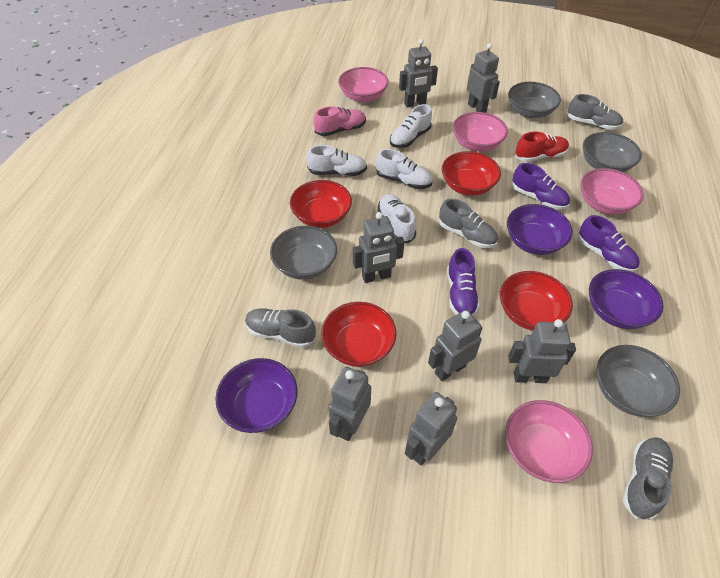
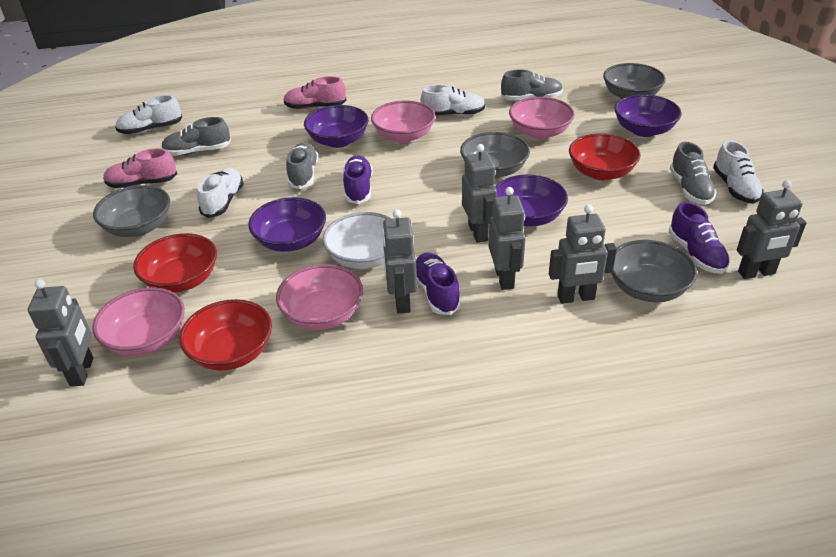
grey robot: [328,367,371,441] [353,212,404,283] [399,39,438,108] [405,392,457,465] [428,310,482,381] [467,43,500,113] [508,319,576,383] = 7 -> [28,279,93,387] [382,209,417,314] [462,144,497,243] [489,187,526,290] [549,204,617,304] [737,180,807,279] = 6
pink shoe: [314,106,366,136] = 1 -> [103,148,177,188] [283,76,346,109] = 2
purple bowl: [215,358,298,433] [507,204,573,255] [589,269,663,329] = 3 -> [248,197,326,252] [304,105,369,148] [495,175,568,226] [614,94,682,137] = 4
red bowl: [290,180,352,228] [321,302,397,367] [442,151,501,196] [500,271,573,330] = 4 -> [133,233,217,293] [179,299,272,371] [569,133,641,180] = 3
red shoe: [515,132,569,162] = 1 -> none = 0
white bowl: none = 0 -> [322,212,392,269] = 1

